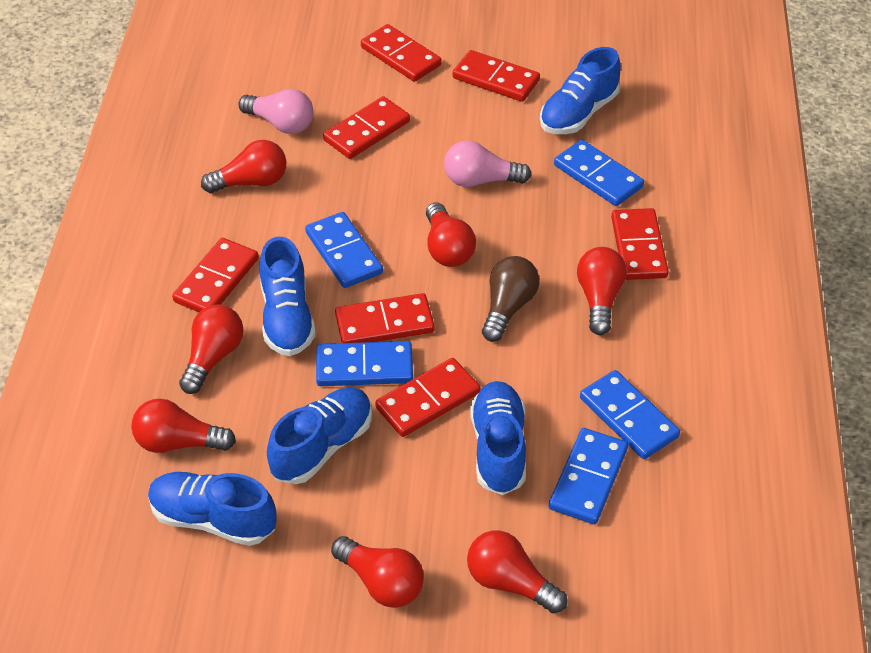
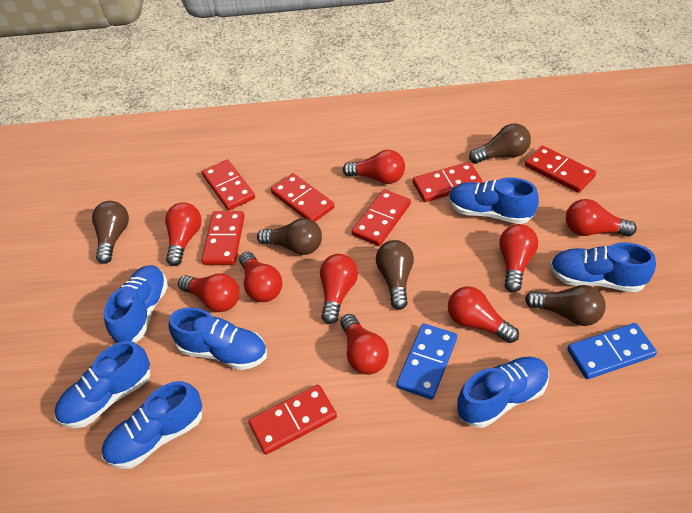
blue domino: [305,212,383,288] [316,341,413,386] [549,428,628,524] [554,140,644,206] [580,370,680,459] = 5 -> [396,323,457,400] [567,323,657,379] = 2
blue shoe: [148,472,276,546] [260,237,316,356] [267,388,372,484] [470,381,526,495] [540,47,621,134] = 5 -> [54,341,150,428] [102,381,202,469] [104,265,168,343] [169,307,267,370] [449,177,539,224] [457,357,549,428] [550,243,656,292] = 7
brown light bulb: [482,256,539,342] = 1 -> [92,201,129,264] [257,218,322,255] [376,240,414,310] [469,123,531,164] [525,285,606,326] = 5
pink light bulb: [238,89,314,134] [444,140,531,187] = 2 -> none = 0
red light bulb: [131,399,236,453] [179,305,244,394] [201,140,286,193] [331,536,424,608] [426,202,476,267] [467,531,567,613] [577,247,627,335] = 7 -> [165,202,202,266] [178,273,240,312] [239,252,282,302] [320,254,358,324] [340,314,389,375] [343,150,405,184] [448,286,519,343] [499,224,538,292] [566,199,637,236] = 9

